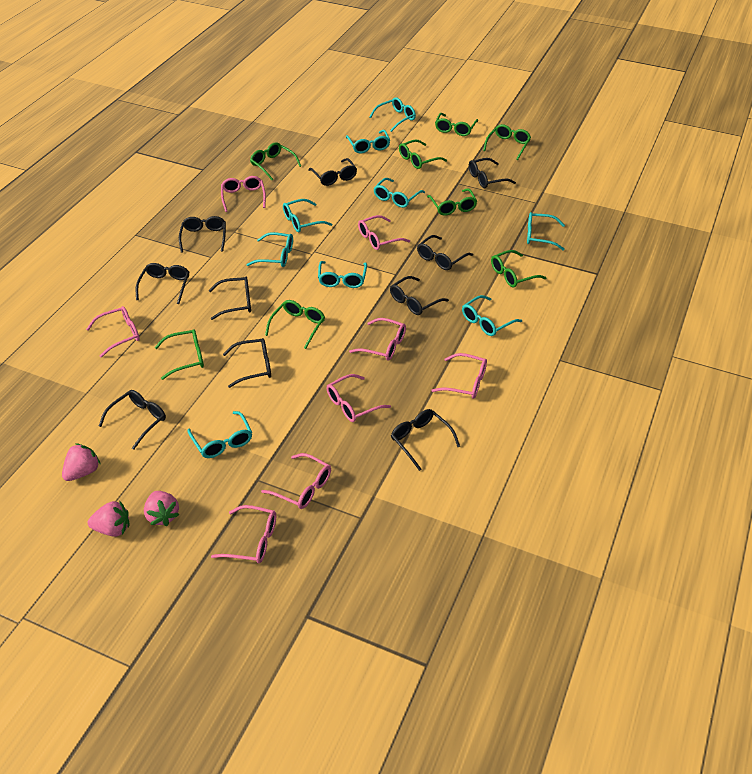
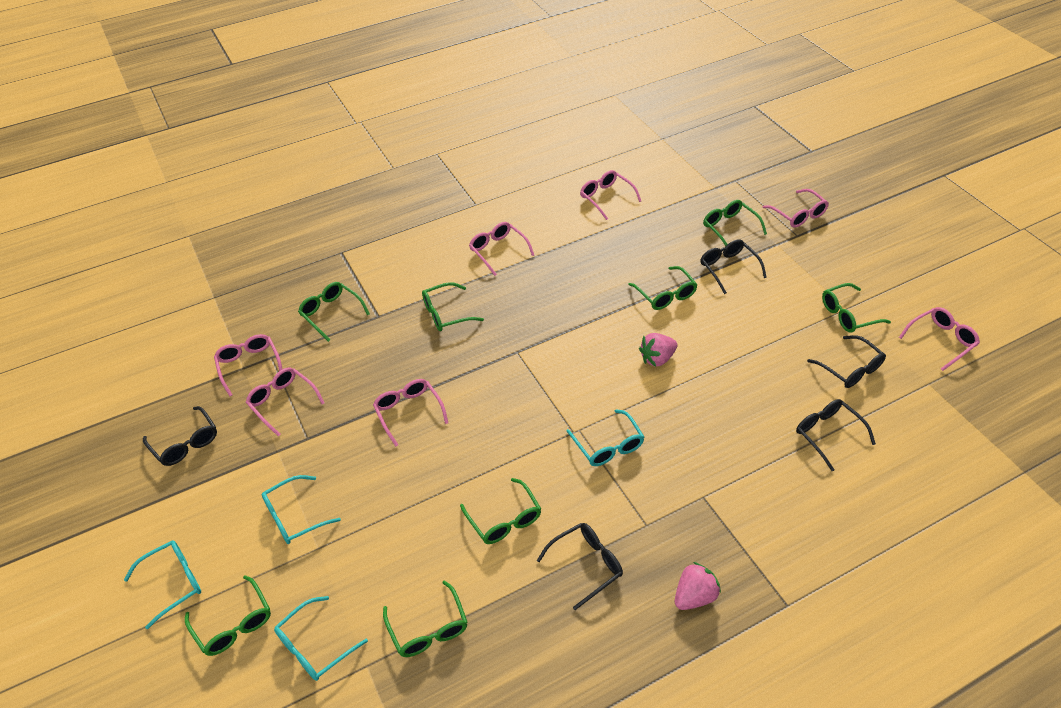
black glasses: [99,390,166,450] [136,263,189,304] [179,216,226,253] [209,277,251,320] [223,338,271,388] [309,158,357,186] [390,276,449,315] [391,409,460,471] [417,235,473,270] [469,158,516,188] = 10 -> [143,406,217,466] [537,523,623,610] [700,239,767,294] [796,399,876,471] [807,335,886,388] = 5
pink glasses: [86,306,140,358] [211,505,276,563] [221,176,266,212] [261,453,331,509] [327,374,391,422] [349,318,406,361] [358,215,410,250] [431,353,487,399] = 8 -> [214,334,282,396] [246,368,325,436] [373,379,448,447] [469,222,534,276] [580,170,641,220] [762,189,829,228] [899,307,980,371] = 7
pink strawberry: [62,443,100,481] [88,501,129,537] [144,491,180,526] = 3 -> [639,333,677,367] [675,562,721,610] = 2
turquoise glasses: [188,411,252,458] [246,232,293,267] [283,199,332,232] [318,261,367,288] [346,130,390,153] [369,97,416,132] [373,178,425,208] [462,295,522,336] [527,212,565,251] = 9 -> [124,541,201,629] [262,475,341,544] [274,596,368,681] [566,409,644,466] = 4

